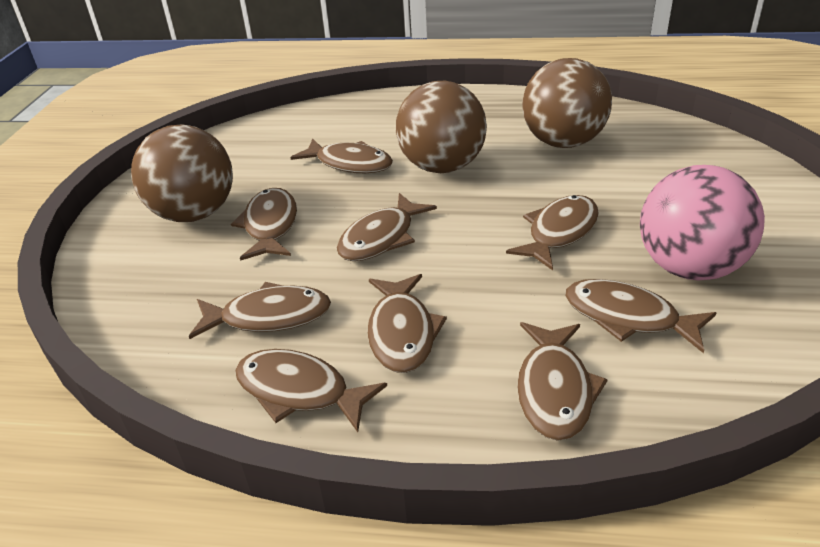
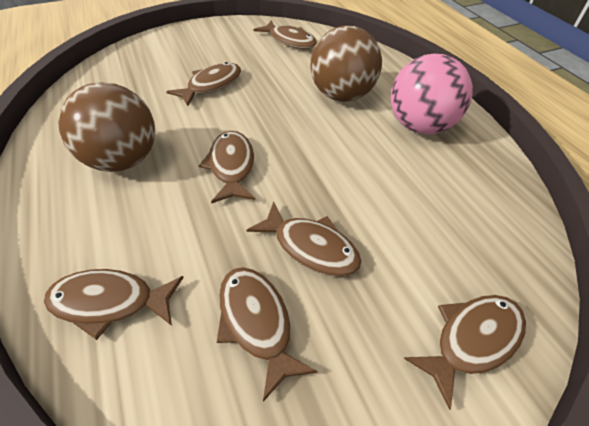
brown ball: [131,125,233,222] [396,81,487,173] [522,58,612,148] = 3 -> [58,82,155,172] [310,26,382,102] = 2
brown fish: [189,282,331,339] [231,188,297,261] [235,349,387,432] [290,138,393,173] [337,193,437,261] [367,274,447,373] [506,195,599,270] [517,322,608,441] [565,279,716,353] = 9 -> [44,269,184,340] [166,62,241,106] [199,131,255,203] [217,267,318,402] [247,202,362,276] [253,20,317,49] [404,295,526,410] = 7

